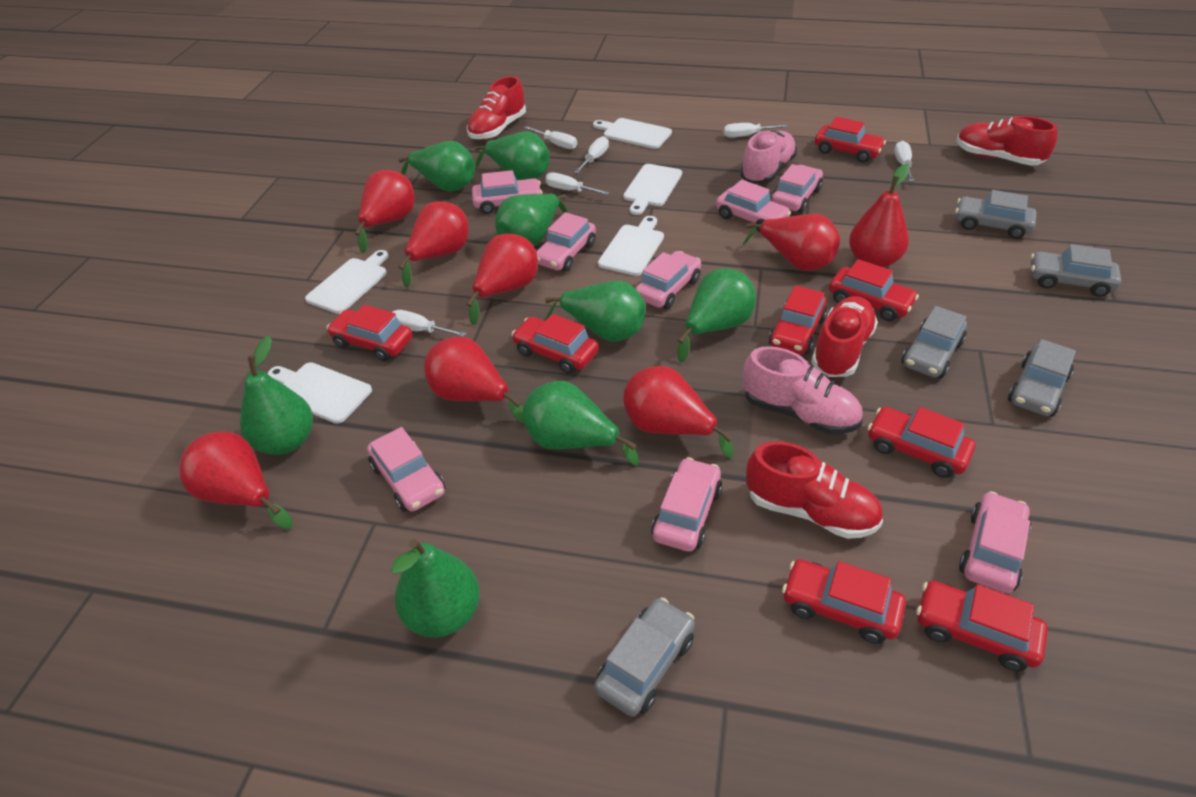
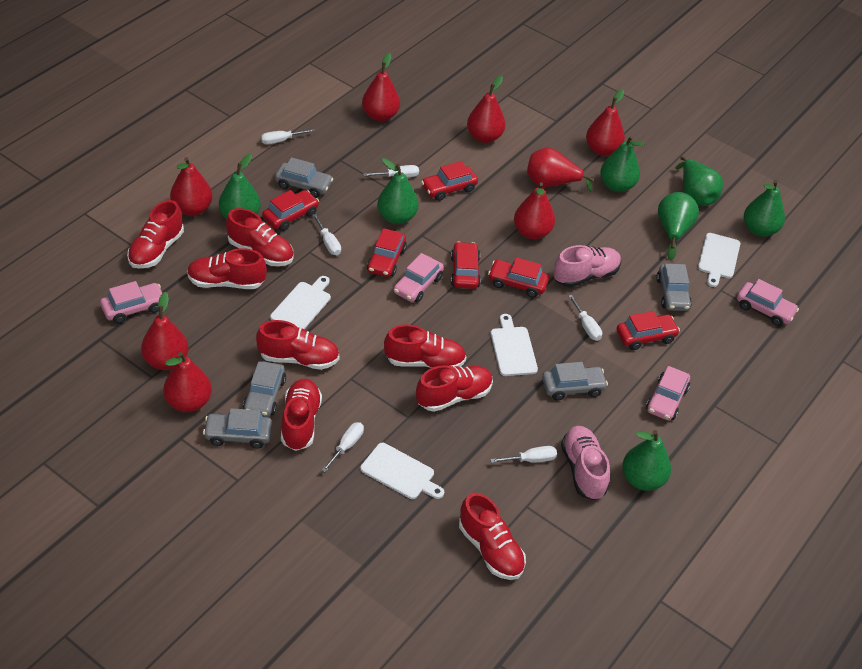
green pear: [240,336,313,455] [391,539,480,637] [398,141,475,192] [475,131,550,180] [495,194,567,247] [522,381,639,466] [545,281,645,342] [677,268,756,363] = 8 -> [219,154,261,219] [377,158,419,224] [600,136,644,192] [622,430,671,491] [658,192,699,261] [675,156,723,206] [744,180,785,237] = 7
pink car: [367,427,445,512] [472,170,542,214] [536,212,596,272] [635,251,701,309] [651,457,722,552] [716,180,791,232] [771,164,823,213] [959,491,1031,593] = 8 -> [100,281,162,323] [394,253,444,303] [646,366,690,421] [737,279,799,326] = 4
red car: [327,305,412,361] [512,314,599,374] [769,285,827,354] [782,559,906,644] [815,117,886,163] [829,259,919,321] [868,407,975,478] [917,581,1048,671] = 8 -> [262,190,319,231] [367,228,407,277] [421,161,478,201] [451,241,481,289] [488,257,549,298] [617,311,680,350] = 6
red shoe: [467,76,526,140] [746,441,883,539] [811,296,878,377] [957,116,1057,166] = 4 -> [127,200,184,269] [187,248,267,289] [226,208,294,266] [256,320,339,370] [281,379,322,451] [384,325,466,368] [416,365,493,412] [459,493,526,580] = 8
white cutting board: [268,362,372,424] [305,250,389,314] [593,118,672,149] [598,216,664,276] [623,164,682,215] = 5 -> [270,276,331,329] [360,443,444,499] [491,314,538,376] [698,233,740,287] = 4

